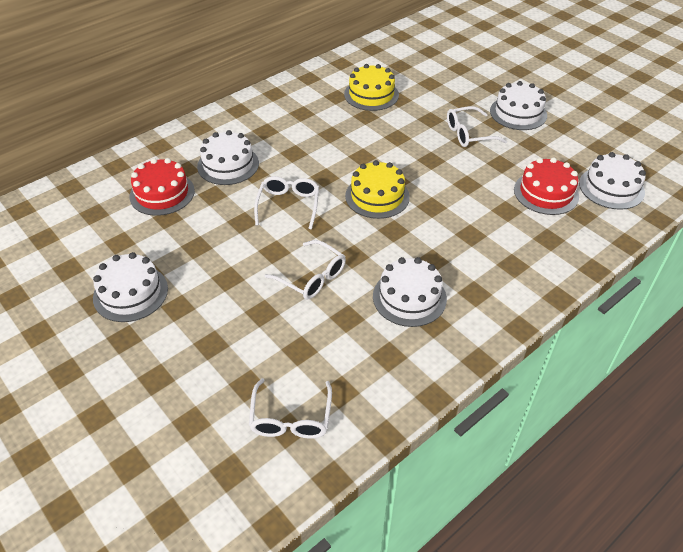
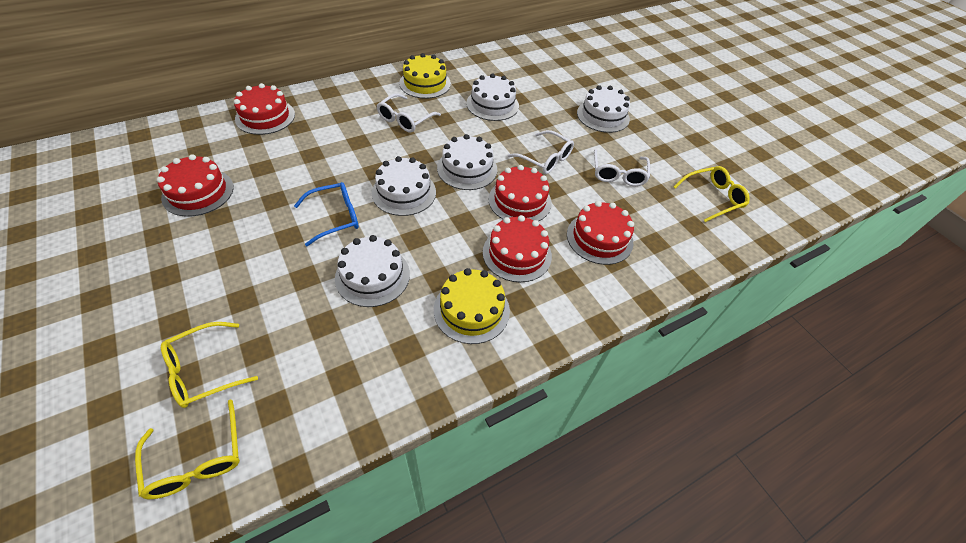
blue glasses: none = 0 -> [294,182,359,247] = 1
red cake: [130,158,195,216] [514,157,579,215] = 2 -> [157,154,234,217] [234,83,295,135] [483,215,552,282] [488,165,552,222] [567,201,634,265] = 5
white glasses: [249,378,332,439] [254,176,319,230] [265,240,346,299] [447,106,507,147] = 4 -> [376,93,441,132] [508,130,574,174] [594,149,650,186] = 3
yellow glasses: none = 0 -> [135,399,240,499] [161,322,258,408] [674,166,750,222] = 3

